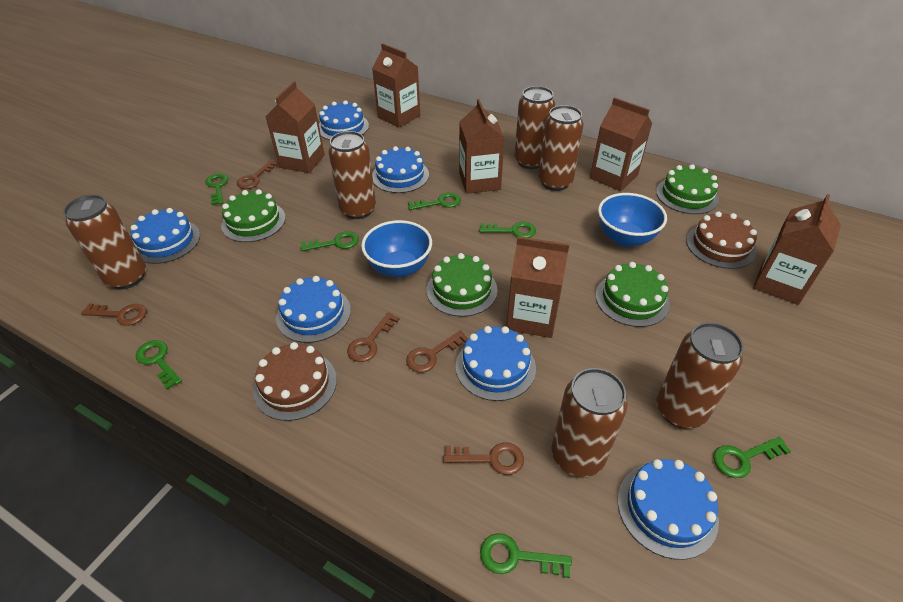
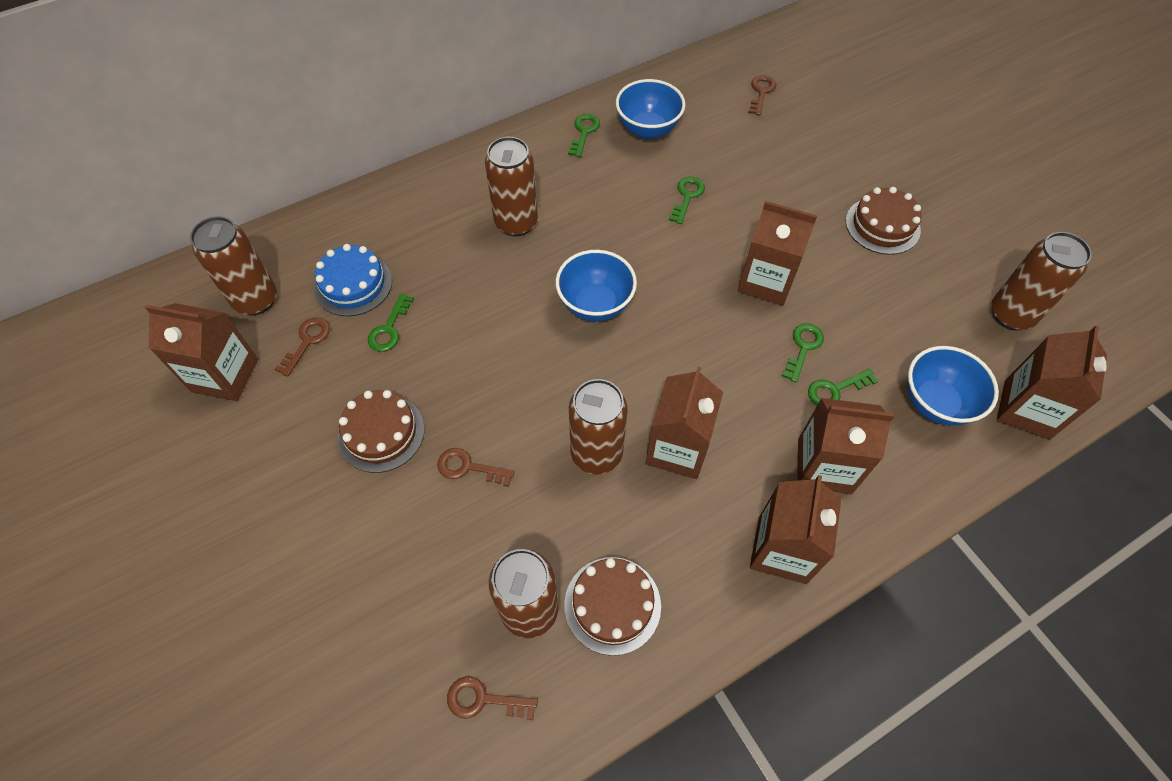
blue bowl: [361,220,432,277] [598,193,667,247] = 2 -> [556,250,637,322] [616,79,685,139] [907,346,999,426] = 3
blue cake: [131,208,200,264] [276,276,351,343] [319,100,369,140] [372,146,429,193] [456,326,536,401] [618,459,719,560] = 6 -> [314,244,392,316] = 1
brown cake: [253,342,337,421] [686,211,757,269] = 2 -> [337,390,425,473] [564,557,661,656] [846,187,922,255] = 3
brown can: [63,195,146,289] [328,131,376,219] [514,86,555,169] [538,105,583,191] [551,368,628,477] [656,322,744,429] = 6 -> [190,216,277,315] [485,137,538,236] [489,549,559,638] [569,379,628,475] [991,232,1092,331] = 5
brown key: [81,303,147,326] [237,160,278,189] [347,312,400,362] [406,330,469,373] [443,443,524,475] = 5 -> [275,317,330,377] [437,448,515,487] [447,676,538,720] [748,75,776,116] = 4
green cake: [221,189,286,242] [427,253,498,317] [596,262,670,327] [656,164,719,214] = 4 -> none = 0
green key: [136,340,182,390] [205,173,228,205] [301,231,359,251] [408,192,461,210] [479,222,536,238] [480,533,572,578] [713,437,791,478] = 7 -> [368,293,414,352] [568,114,600,157] [669,177,705,224] [782,323,824,382] [808,369,878,405] = 5

